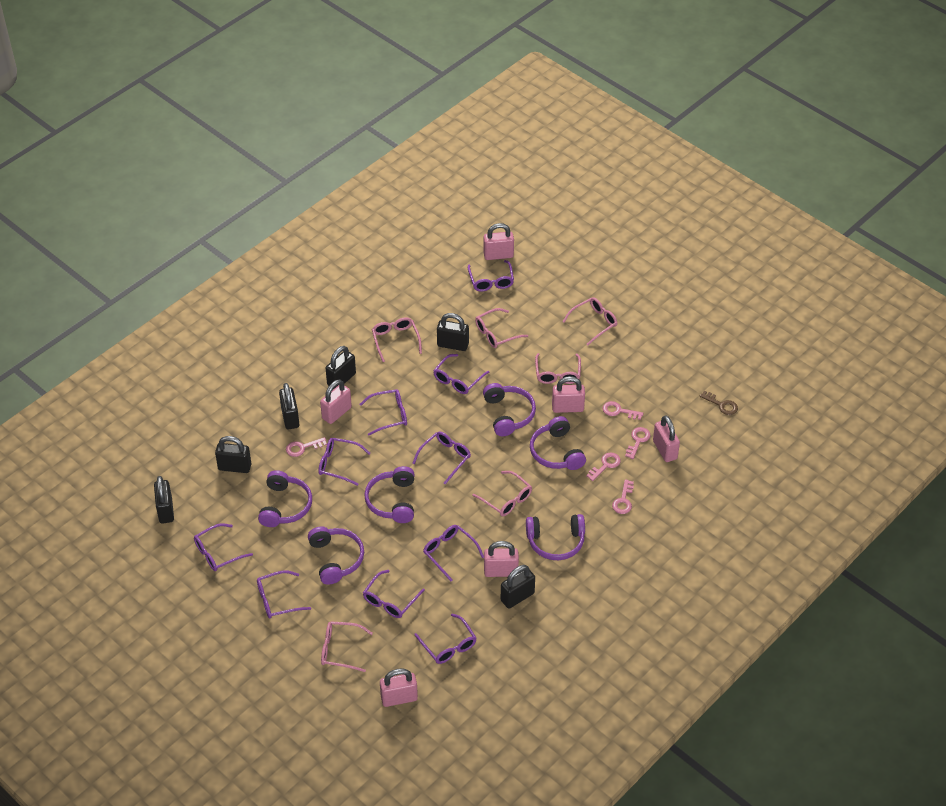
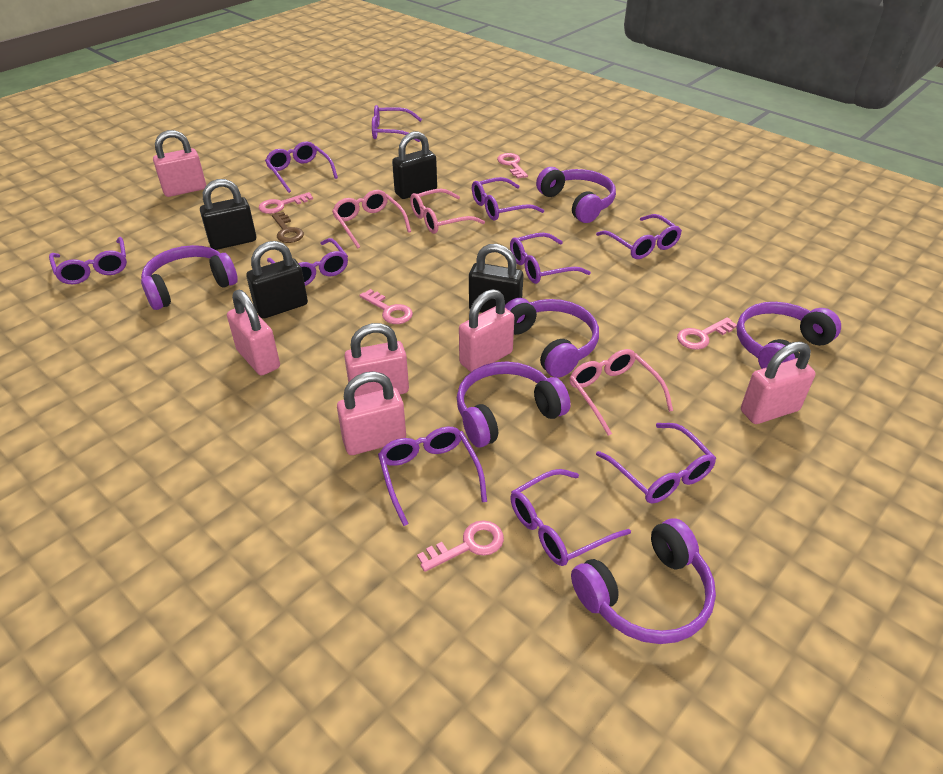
black padlock: [154,476,174,524] [215,436,251,473] [279,383,299,429] [326,346,356,389] [437,313,469,351] [501,565,535,608] = 6 -> [200,179,256,250] [246,241,308,319] [392,131,437,199] [469,244,524,313] = 4
pink glasses: [321,621,373,672] [372,317,422,362] [473,471,532,516] [475,308,528,348] [535,353,581,384] [563,297,617,345] = 6 -> [332,190,411,248] [410,189,485,234] [570,349,673,436] = 3

